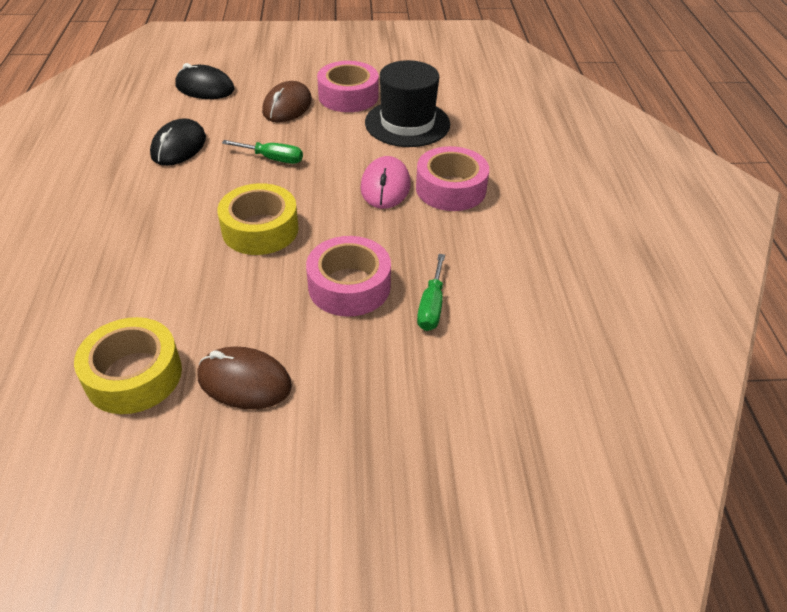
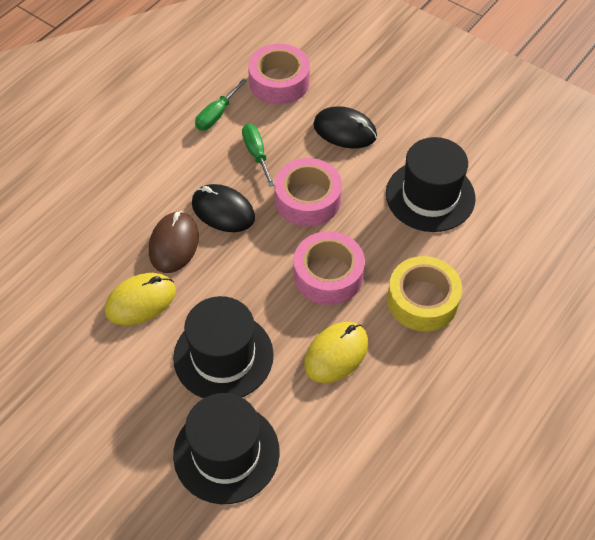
black hat: [365,60,450,147] = 1 -> [173,296,274,399] [173,393,280,504] [386,137,475,232] = 3
brown mouse: [197,346,292,409] [262,81,312,123] = 2 -> [149,211,199,273] = 1
pink mouse: [360,156,411,209] = 1 -> none = 0
yellow mouse: none = 0 -> [105,273,176,325] [304,322,368,383] = 2
yellow tape: [74,317,182,414] [217,183,299,255] = 2 -> [387,256,462,332] = 1

